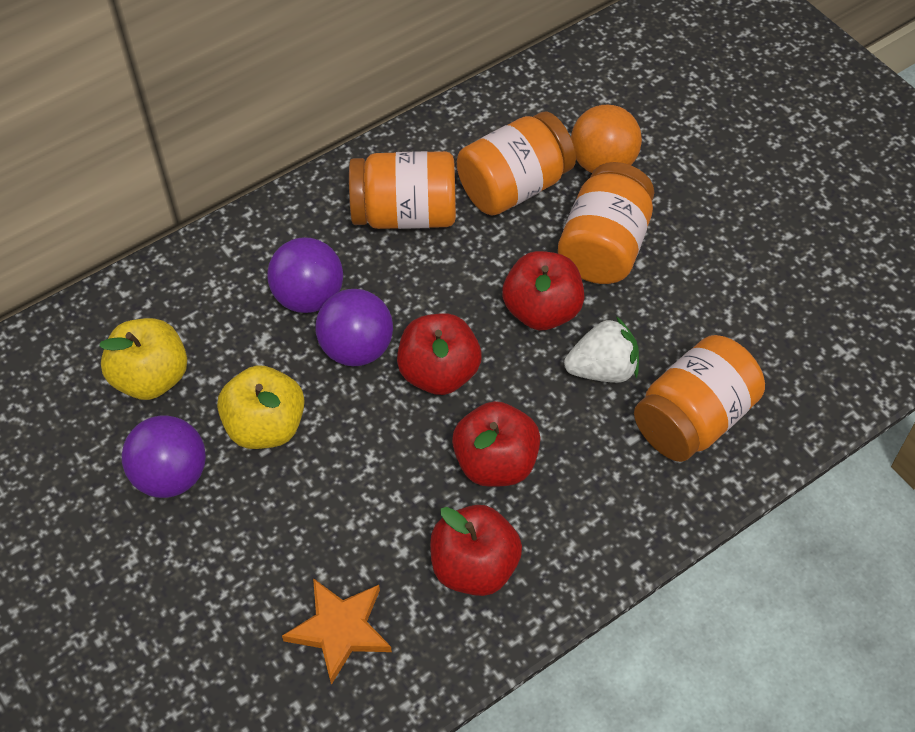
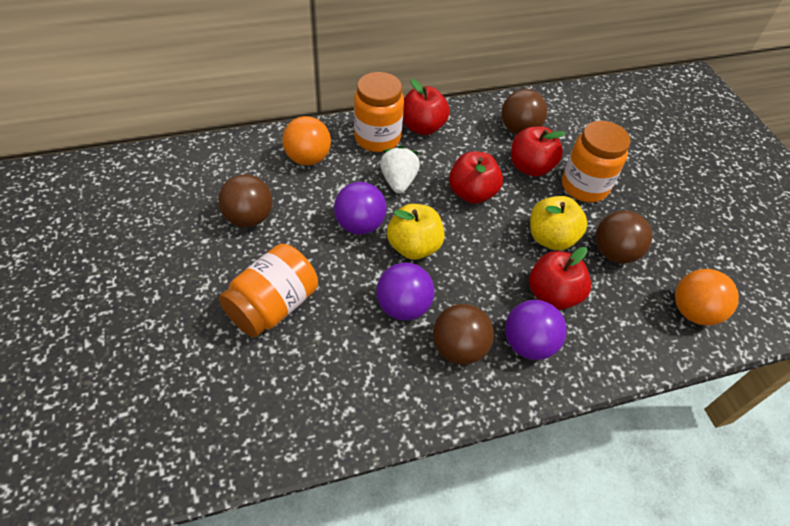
brown ball: none = 0 -> [218,174,273,227] [433,304,494,365] [501,89,547,134] [596,210,652,264] = 4
orange ball: [571,104,642,173] = 1 -> [282,116,331,165] [675,269,739,325] = 2
orange jar: [349,151,456,229] [457,112,576,216] [558,162,654,284] [634,335,765,462] = 4 -> [219,244,318,338] [354,72,404,152] [562,121,631,203] = 3
orange star: [282,578,392,685] = 1 -> none = 0

